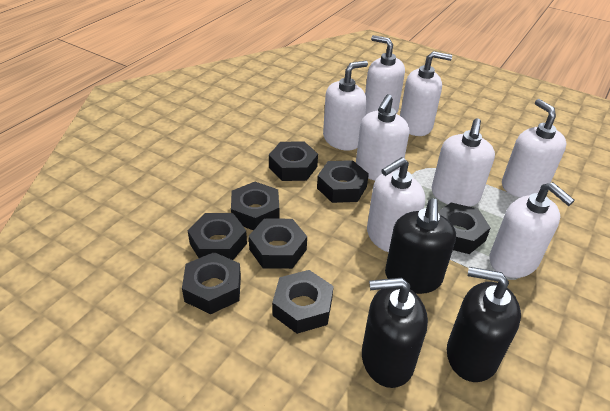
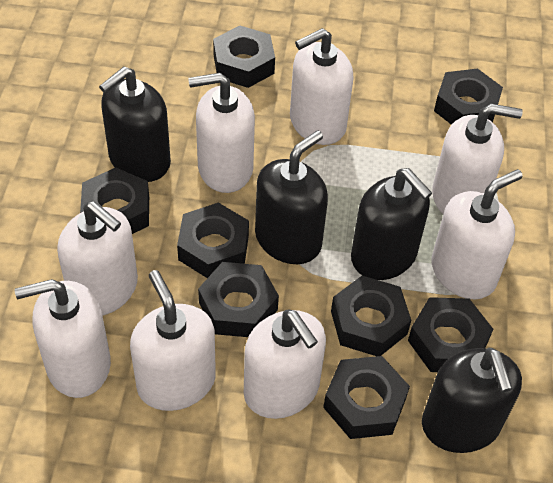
black soap dispenser: [362,277,428,388] [385,198,456,294] [447,267,521,382] = 3 -> [99,66,171,182] [255,130,328,264] [351,168,432,280] [422,348,522,453] = 4

